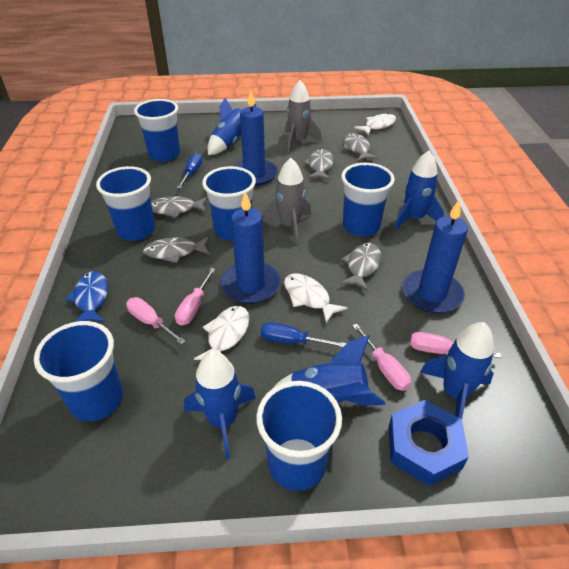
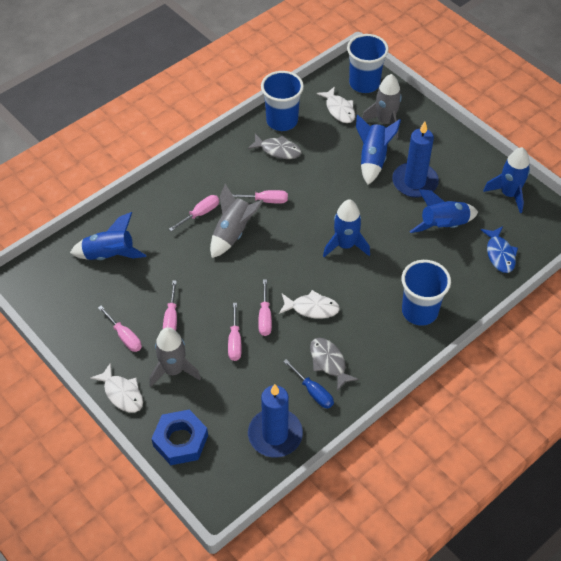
blue candle: [221,191,281,304] [234,90,278,186] [403,199,468,313] = 3 -> [248,384,303,457] [392,122,439,198] = 2
blue cup: [34,321,123,421] [96,166,155,241] [134,99,180,162] [202,166,256,241] [256,381,342,491] [341,163,395,236] = 6 -> [261,71,304,131] [347,34,389,93] [402,260,451,326] = 3
blue screwdriver: [177,153,202,188] [261,322,346,347] = 2 -> [283,359,334,408] = 1
grey fish: [143,237,210,263] [151,196,208,218] [303,149,334,180] [340,243,381,291] [343,133,378,162] = 5 -> [247,134,302,159] [310,338,359,391] = 2
grey rocket: [263,158,311,245] [285,80,322,152] = 2 -> [149,327,201,387] [210,184,263,258] [362,74,402,139] = 3
pink screwdriver: [126,297,186,345] [175,268,216,326] [352,324,411,391] [410,332,501,358] = 4 -> [98,306,142,352] [163,281,177,331] [169,195,219,231] [228,303,242,361] [232,190,288,204] [258,279,272,336] = 6

